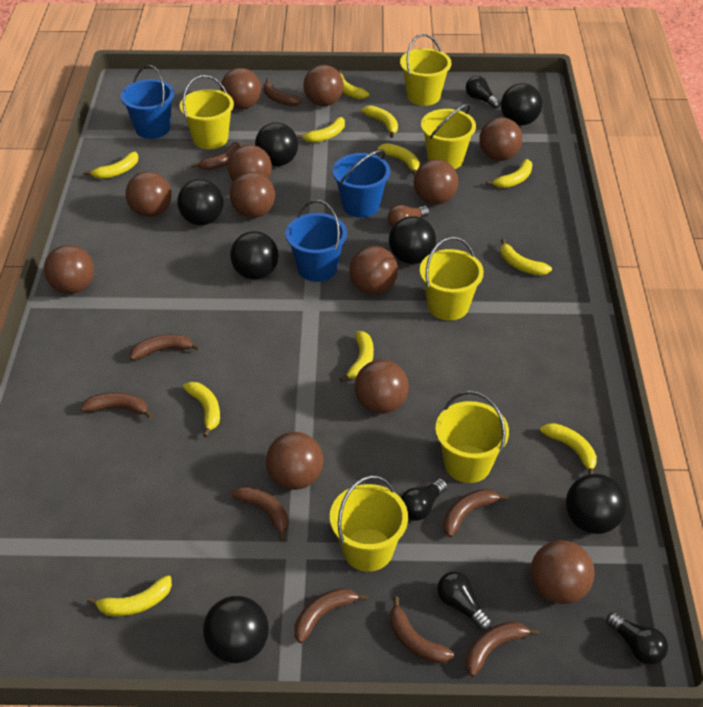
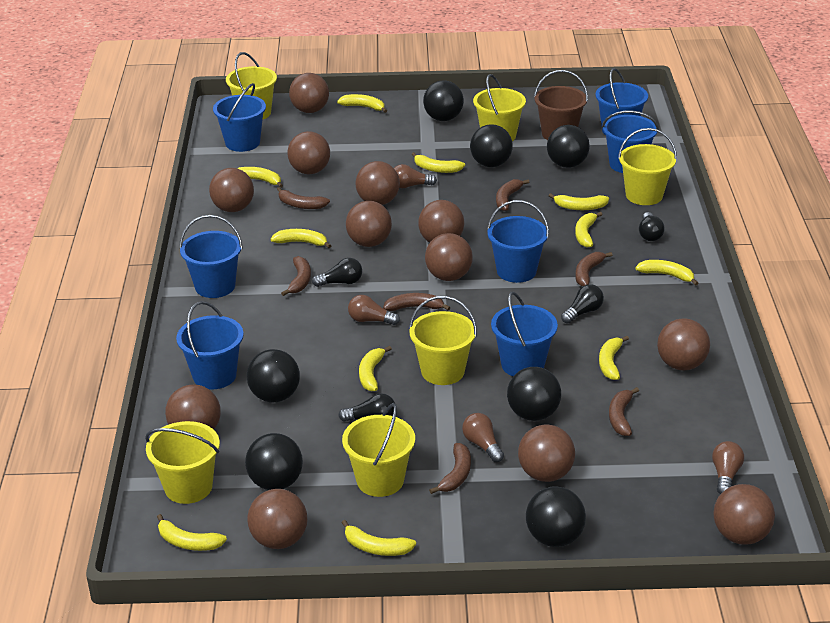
blue bucket: [120,65,174,139] [285,200,347,282] [333,149,390,218] = 3 -> [176,301,244,389] [179,215,243,298] [213,83,266,152] [487,200,549,283] [491,292,558,376] [595,68,648,135] [602,110,659,173] = 7
brown banana: [80,392,153,419] [130,334,200,360] [191,142,240,170] [231,486,288,541] [263,79,303,106] [294,588,368,643] [390,596,454,663] [443,489,508,537] [465,621,539,677] = 9 -> [277,187,330,209] [281,256,311,296] [383,293,450,311] [429,443,471,494] [496,179,529,211] [575,252,612,287] [609,387,639,436] = 7
brown bucket: none = 0 -> [534,70,588,140] = 1
brown light bulb: [388,205,429,227] = 1 -> [348,295,400,325] [394,164,437,188] [462,413,504,462] [712,441,744,494] = 4

